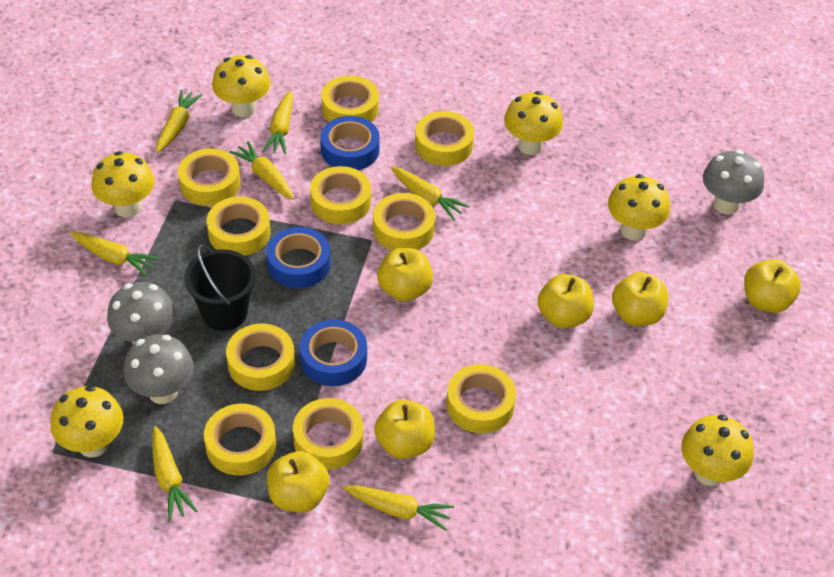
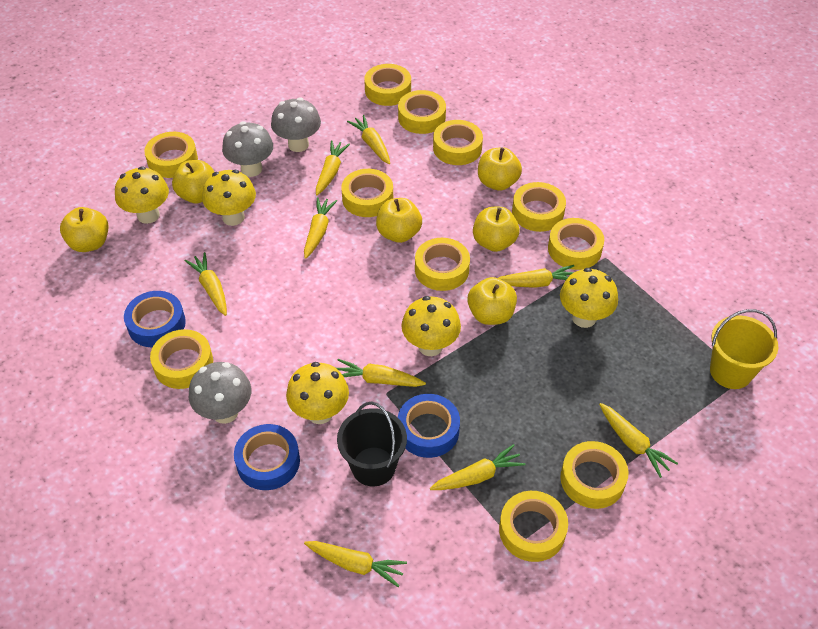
yellow bucket: none = 0 -> [710,309,778,389] = 1
yellow carrot: [70,232,160,276] [152,426,198,521] [156,89,203,153] [229,141,294,200] [262,91,293,154] [343,485,454,531] [391,166,469,220] = 7 -> [185,252,227,316] [304,197,337,259] [304,541,407,587] [316,140,350,195] [336,359,426,387] [347,115,390,164] [430,444,526,490] [498,265,575,288] [599,403,678,478] = 9
yellow mushroom: [50,386,123,458] [91,151,155,218] [212,55,271,117] [504,91,563,155] [608,174,670,240] [681,415,754,486] = 6 -> [115,166,169,224] [202,170,256,226] [286,362,349,424] [401,296,461,356] [560,268,618,328] = 5
yellow tape: [178,149,240,206] [204,403,276,476] [207,196,270,256] [226,324,295,391] [293,398,363,470] [310,166,371,224] [321,76,379,122] [373,193,435,250] [415,111,474,166] [446,364,516,433] = 10 -> [144,132,198,178] [150,329,213,389] [341,169,393,217] [364,64,411,106] [398,90,446,134] [415,238,470,291] [433,120,483,165] [499,491,568,562] [512,182,566,232] [548,218,604,270] [560,441,628,509] = 11

